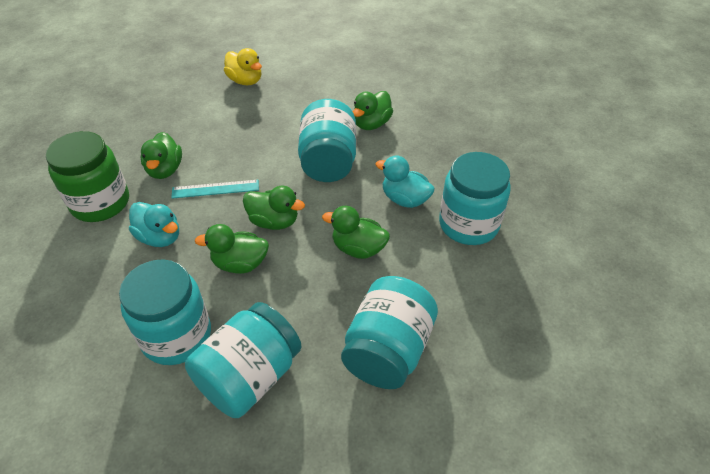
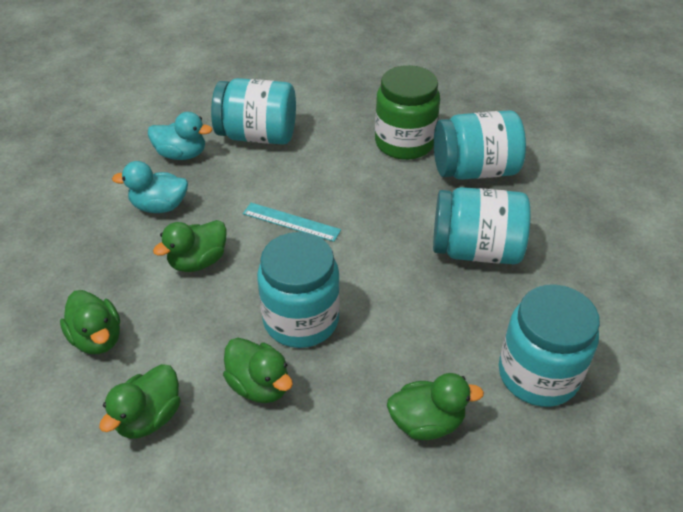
yellow duck: [224,48,262,85] = 1 -> none = 0

